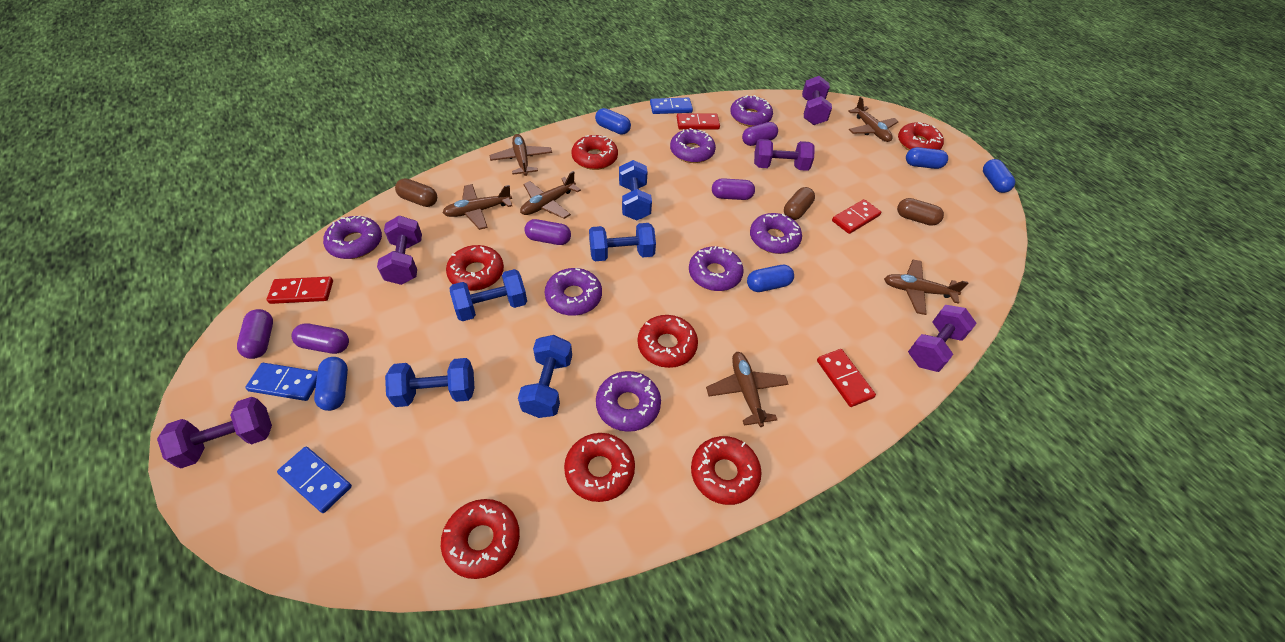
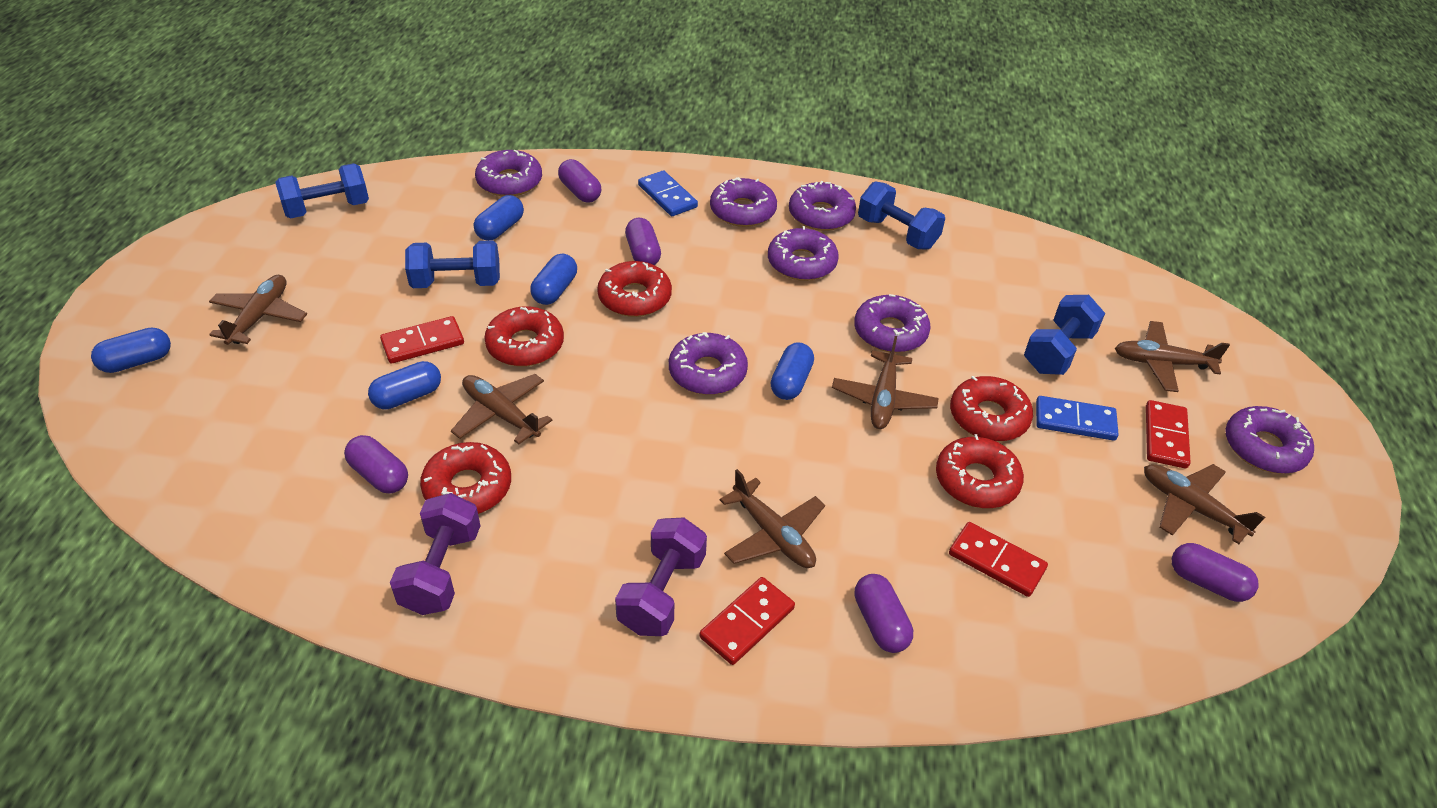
blue domino: [245,363,318,401] [277,447,352,513] [650,98,693,114] = 3 -> [638,170,698,216] [1036,396,1118,441] = 2
blue dumbbell: [385,358,475,407] [449,269,527,321] [518,335,572,418] [589,223,656,261] [619,160,652,220] = 5 -> [275,163,369,219] [405,240,500,288] [858,181,945,250] [1024,295,1105,375] = 4
brown capsule: [395,178,437,207] [784,187,815,220] [897,198,944,226] = 3 -> none = 0
purple dumbbell: [157,397,272,468] [377,216,422,285] [754,139,815,171] [802,76,832,125] [908,305,977,372] = 5 -> [390,493,480,615] [615,518,707,636] = 2
red donut: [441,499,520,579] [446,245,504,291] [564,433,635,502] [571,135,618,170] [638,315,698,368] [691,436,762,505] [898,122,944,151] = 7 -> [420,442,511,514] [484,306,564,367] [597,261,672,317] [936,434,1024,508] [950,376,1033,441] = 5

